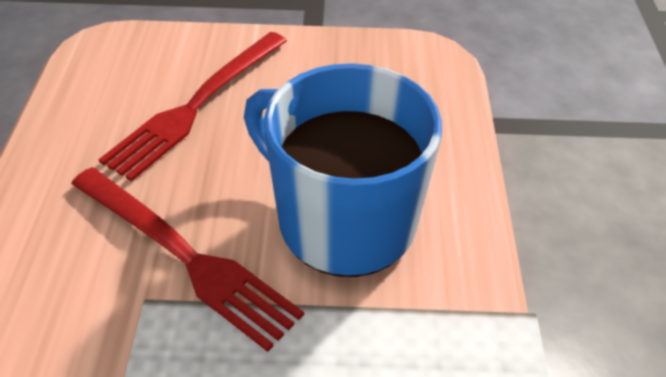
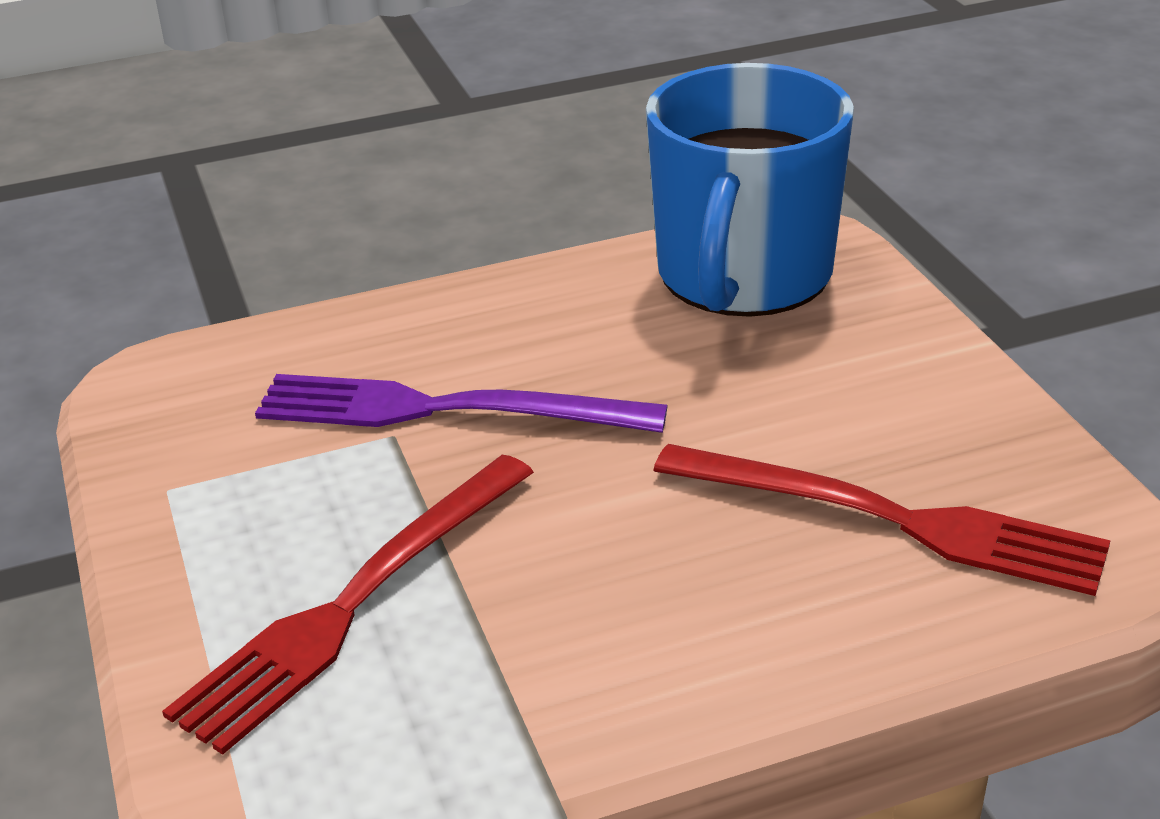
purple fork: none = 0 -> [255,374,667,433] = 1

